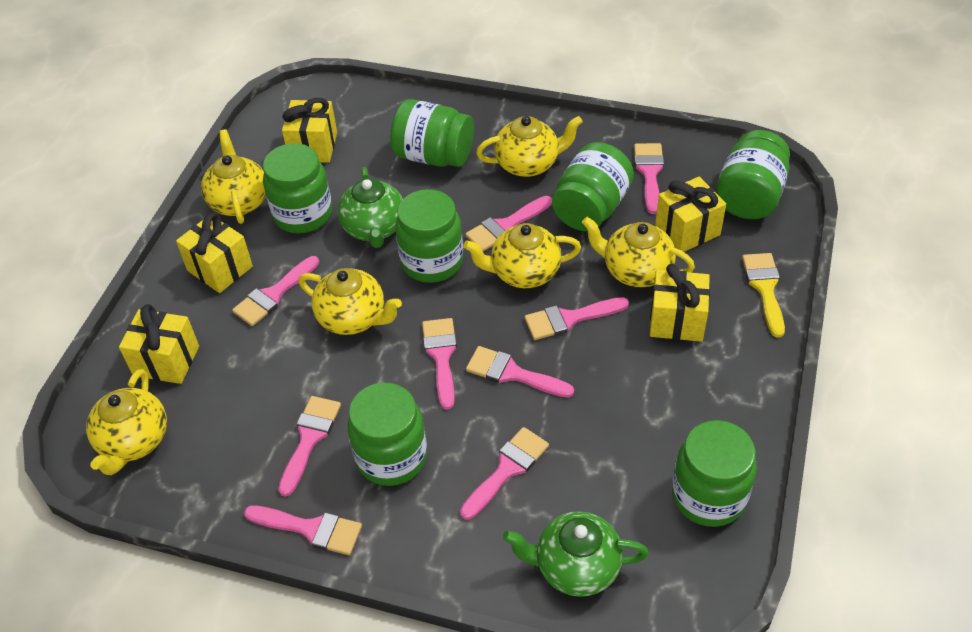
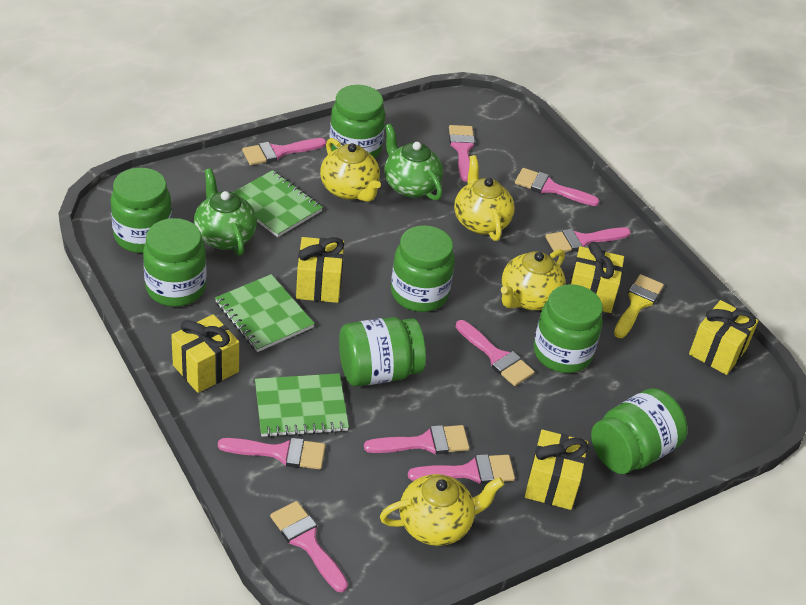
green notebook: none = 0 -> [215,274,315,352] [232,170,323,237] [255,373,349,437] = 3
yellow teapot: [86,369,167,475] [201,129,266,224] [298,268,402,335] [463,223,581,288] [476,116,583,177] [582,217,695,287] = 6 -> [320,138,381,202] [380,474,504,546] [454,155,515,241] [501,249,566,310] = 4

